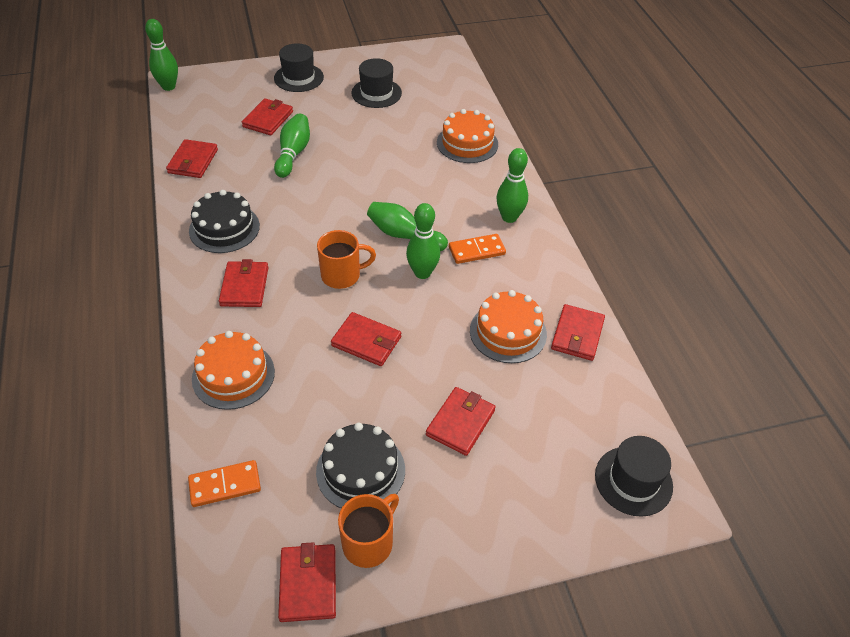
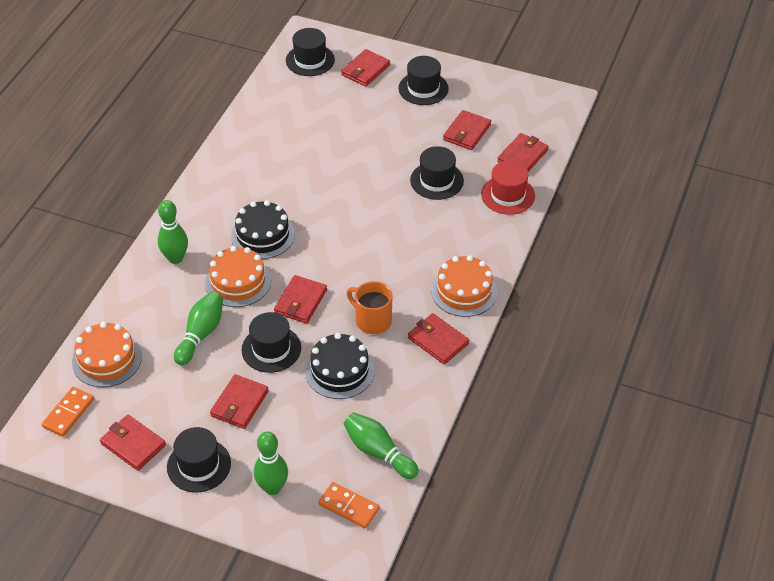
black hat: [274,43,324,92] [351,58,402,108] [595,436,673,517] = 3 -> [167,427,231,493] [242,312,301,373] [286,28,335,76] [398,56,449,105] [410,146,464,200] = 5
green bowling pin: [145,19,178,91] [274,114,310,178] [367,202,448,251] [406,203,440,279] [496,148,528,223] = 5 -> [158,200,188,264] [174,291,223,365] [254,432,288,495] [344,412,419,479] = 4
orange mug: [317,230,376,289] [338,494,399,568] = 2 -> [347,281,393,334] = 1
red hat: none = 0 -> [481,161,535,215] = 1

